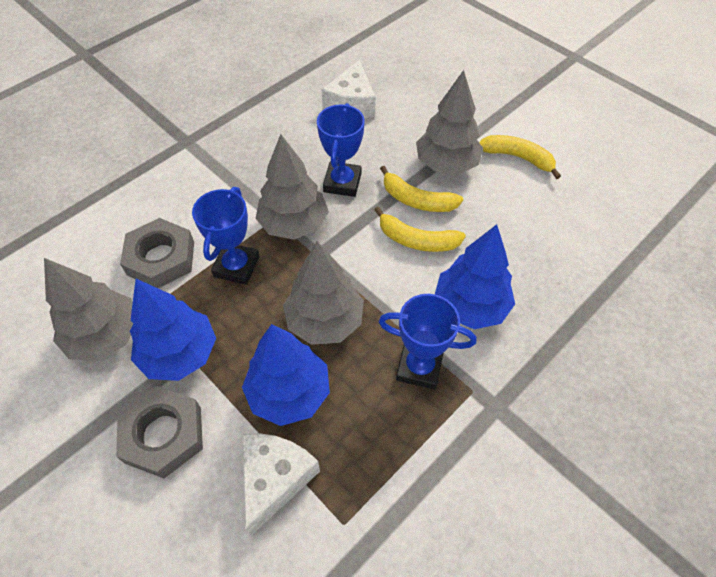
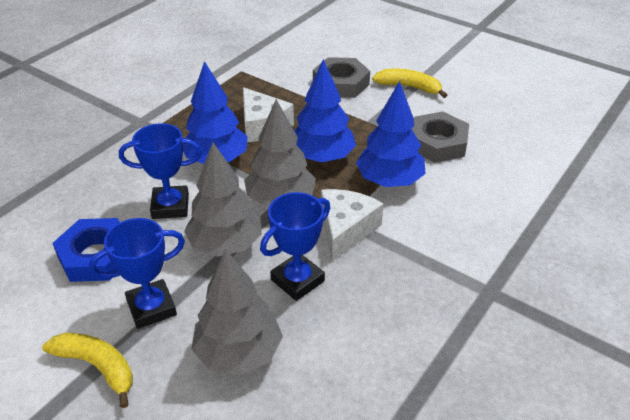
blue nut: none = 0 -> [53,218,120,282] = 1
grey tree: [44,258,133,361] [255,134,329,240] [283,241,364,345] [416,70,483,174] = 4 -> [184,142,262,257] [191,249,283,375] [244,99,316,207] = 3
yellow banana: [374,207,466,252] [380,166,463,212] [479,135,561,179] = 3 -> [42,333,133,408] [372,69,447,98] = 2

